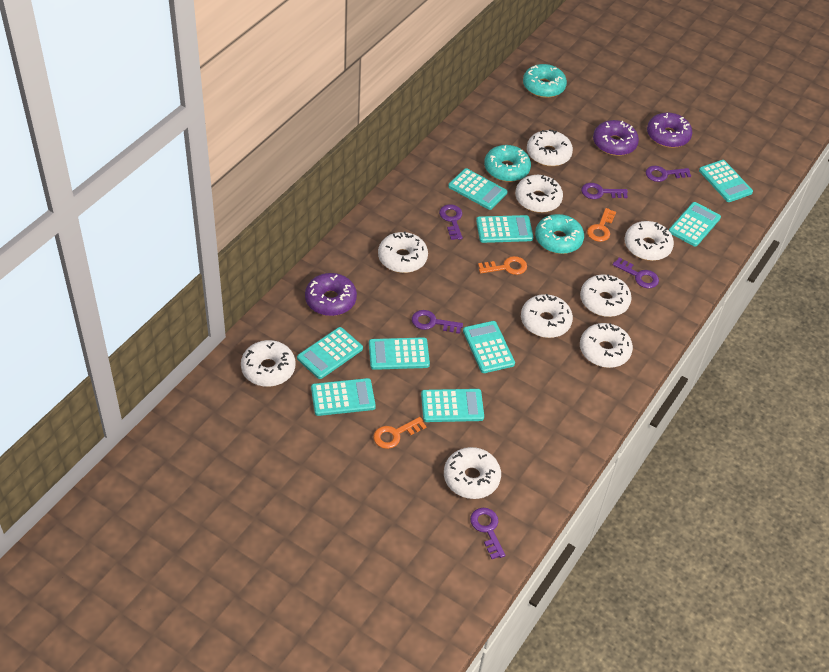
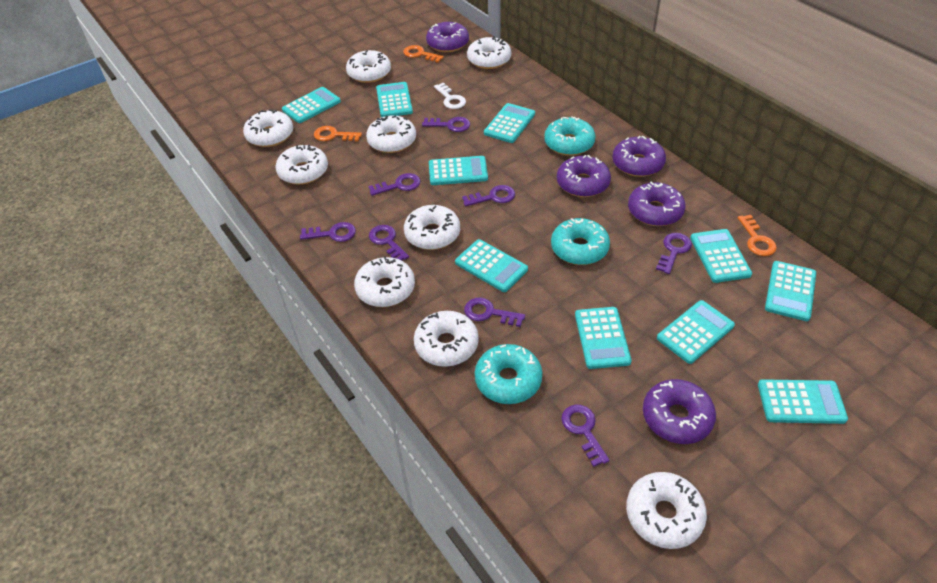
purple donut: [305,273,357,316] [593,120,639,156] [647,112,692,148] = 3 -> [426,22,469,52] [557,155,611,197] [612,136,666,177] [628,182,686,226] [643,379,716,444] = 5
purple key: [412,310,463,334] [439,204,463,240] [470,508,505,559] [581,183,628,199] [613,257,659,288] [646,166,691,182] = 6 -> [300,222,356,242] [369,173,421,196] [369,225,409,260] [422,117,470,132] [462,185,515,206] [464,297,525,327] [561,404,610,467] [656,233,692,274] = 8
turquoise calculator: [297,327,363,379] [311,378,376,416] [369,337,430,370] [421,389,484,422] [448,168,507,210] [463,321,515,373] [476,215,533,243] [669,202,721,247] [699,160,753,202] = 9 -> [282,87,341,123] [376,82,413,117] [429,156,488,185] [455,239,528,292] [484,103,535,143] [575,307,632,369] [657,300,735,364] [690,229,752,283] [758,379,848,424] [765,261,816,321] = 10
white key: none = 0 -> [434,82,466,109] = 1

